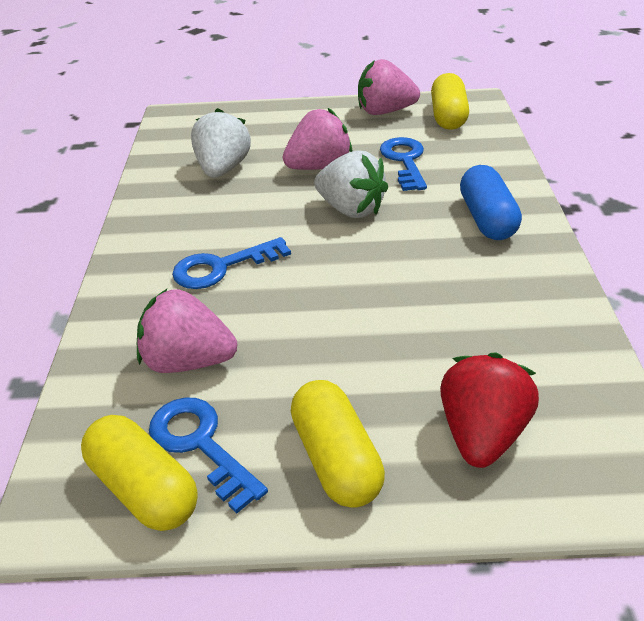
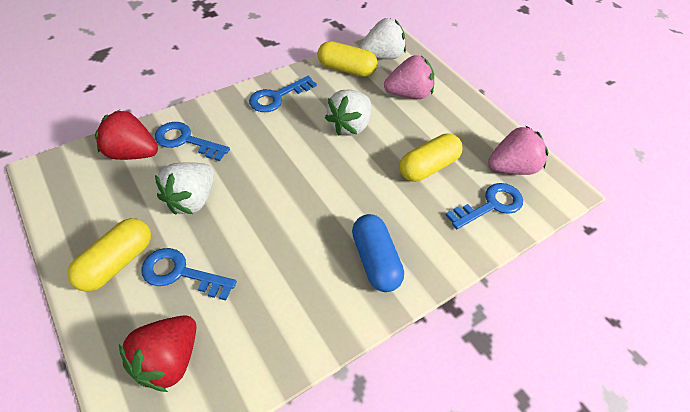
blue key: [149,397,268,513] [172,237,291,289] [380,137,427,191] = 3 -> [141,248,237,300] [155,122,230,161] [249,76,317,112] [446,183,523,229] = 4
pink strawberry: [137,289,237,373] [283,108,352,170] [358,59,420,115] = 3 -> [384,55,434,99] [488,125,549,175] = 2
red strawberry: [440,352,539,468] = 1 -> [95,110,158,160] [119,315,197,392] = 2
white strawberry: [191,108,251,178] [314,150,388,218] = 2 -> [155,162,214,215] [325,89,371,135] [360,18,406,59] = 3

